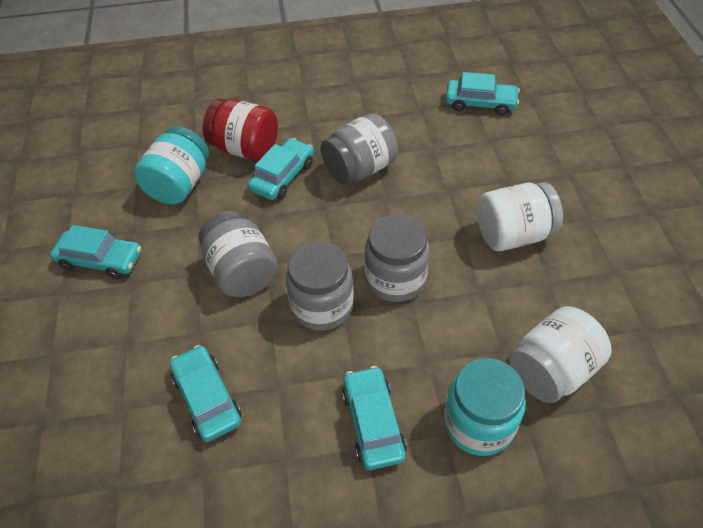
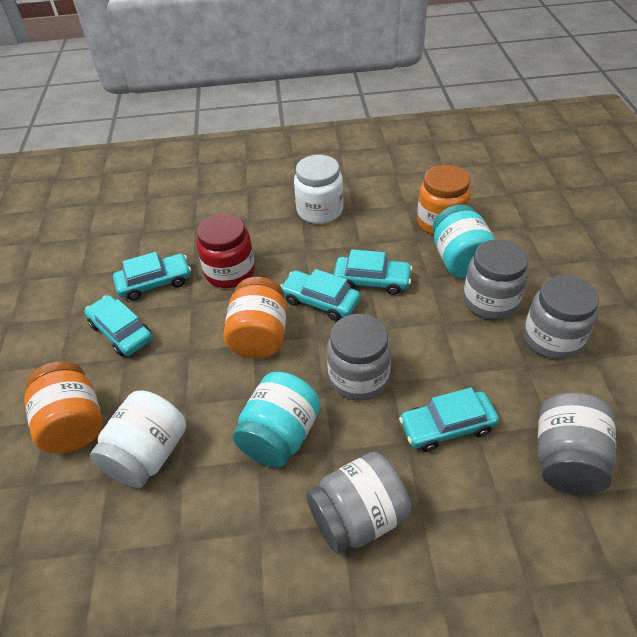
grey jar: [199,211,278,297] [286,241,354,331] [320,113,398,185] [364,215,430,302] = 4 -> [306,452,411,554] [327,314,391,401] [463,239,528,319] [524,275,599,360] [538,392,616,494] = 5
orange jar: none = 0 -> [24,361,103,453] [223,277,287,359] [417,165,471,235] = 3

